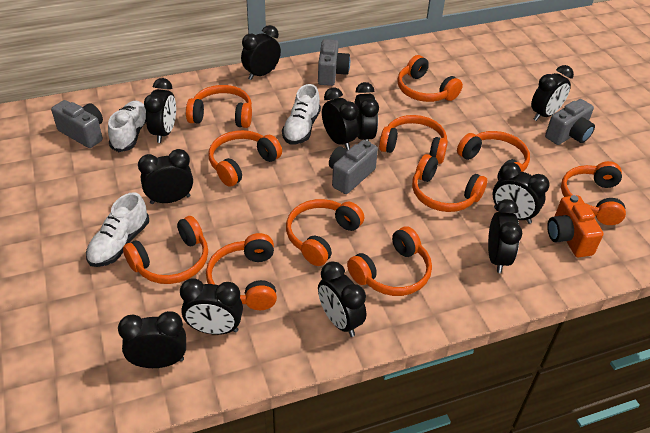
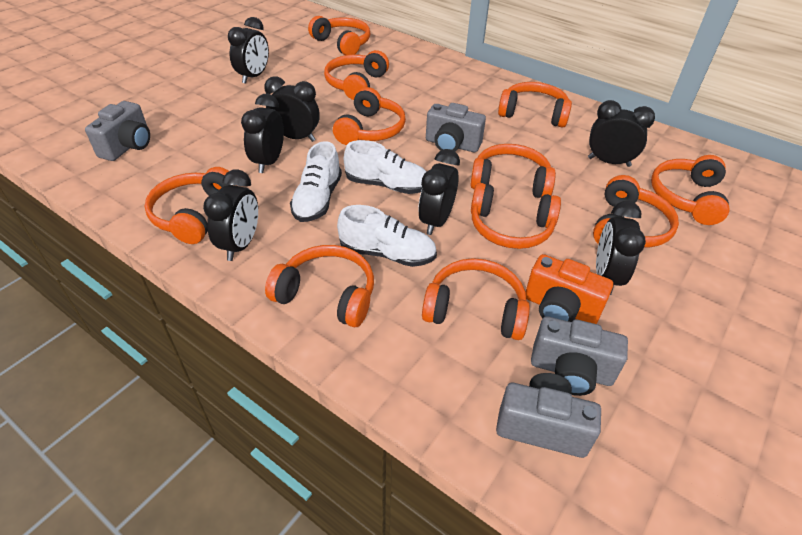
black clock: [118,311,186,368] [138,149,193,204] [144,78,176,143] [180,278,243,335] [241,25,281,80] [318,261,366,337] [322,87,359,150] [355,82,379,141] [488,199,522,273] [493,162,550,224] [531,65,574,121] = 11 -> [203,169,258,261] [228,17,269,84] [241,94,284,173] [264,76,320,142] [418,149,460,235] [588,100,655,167] [596,201,646,295] = 7

